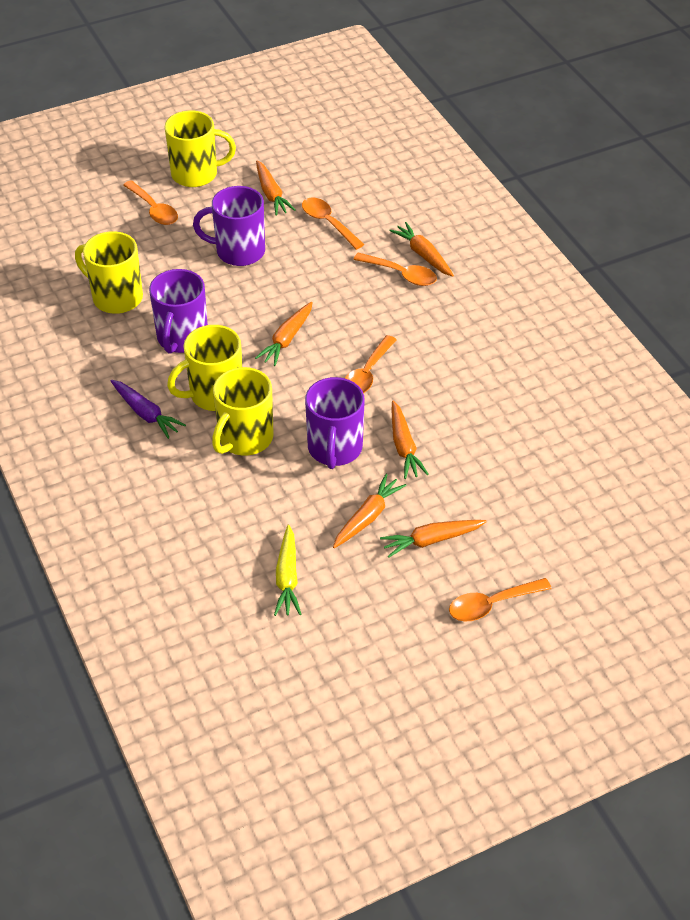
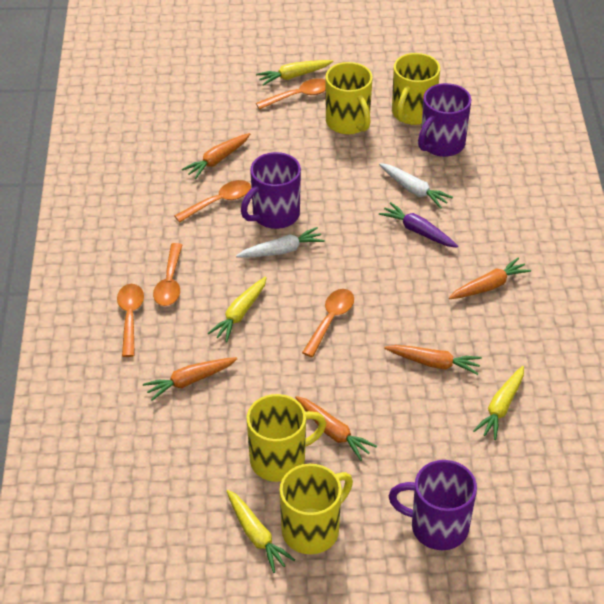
orange carrot: [255,302,313,366] [256,160,295,216] [333,474,407,548] [380,520,487,558] [389,222,454,277] [392,401,429,479] = 6 -> [143,357,237,401] [182,133,250,179] [295,396,377,461] [384,345,482,375] [449,257,531,299] = 5
white carrot: none = 0 -> [236,227,325,258] [379,163,453,209] = 2
yellow carrot: [274,525,301,616] = 1 -> [207,276,267,342] [226,490,295,573] [256,60,333,86] [473,366,524,440] = 4

